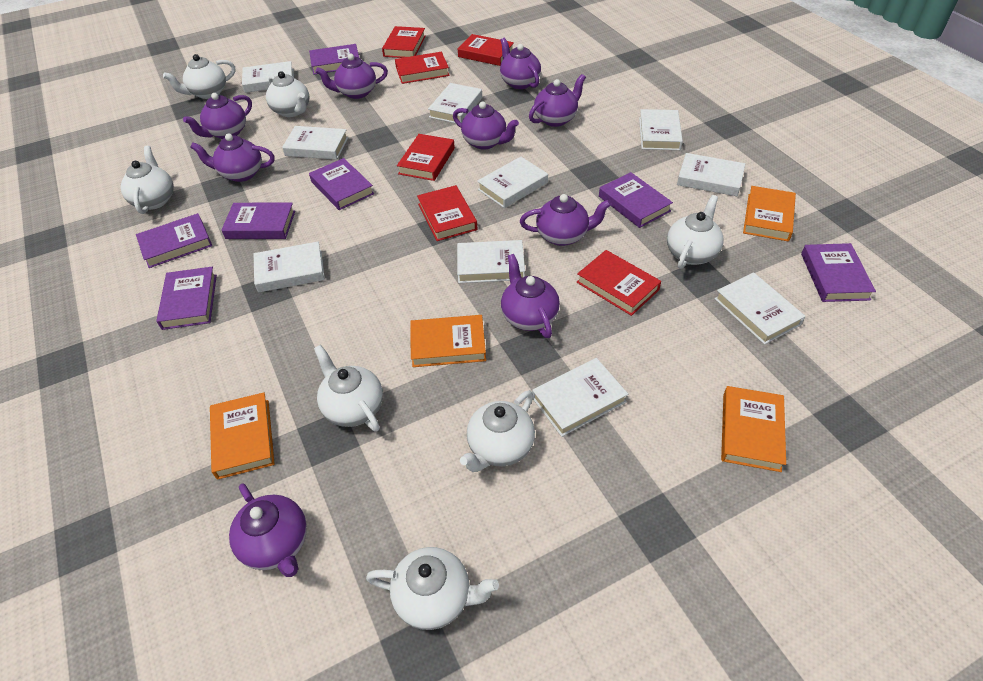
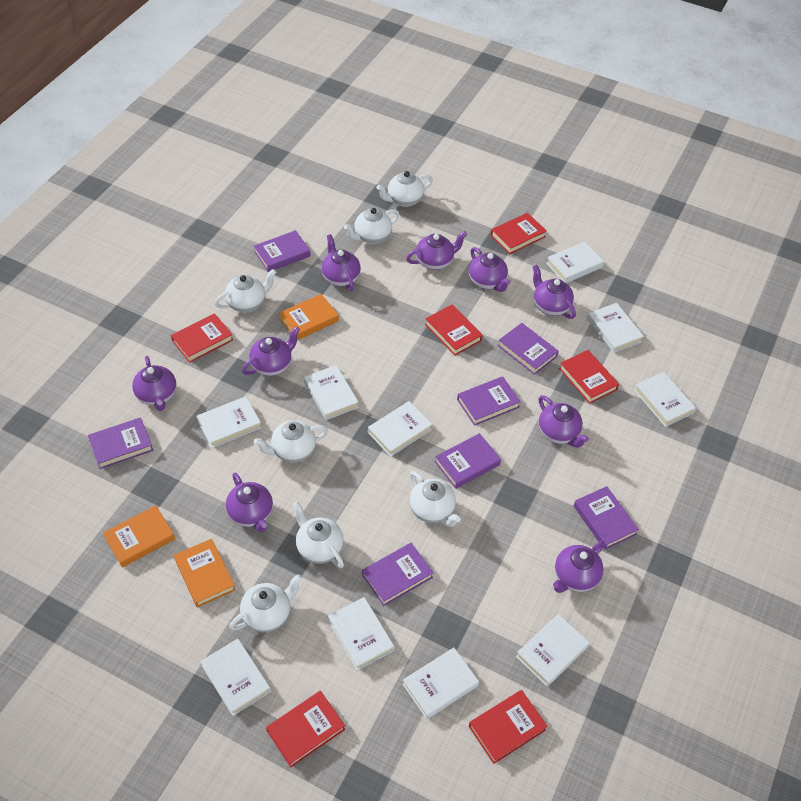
orange book: [210,392,275,480] [410,315,486,367] [721,386,786,472] [743,186,796,242] = 4 -> [103,505,175,567] [174,539,235,608] [279,294,339,340] = 3

